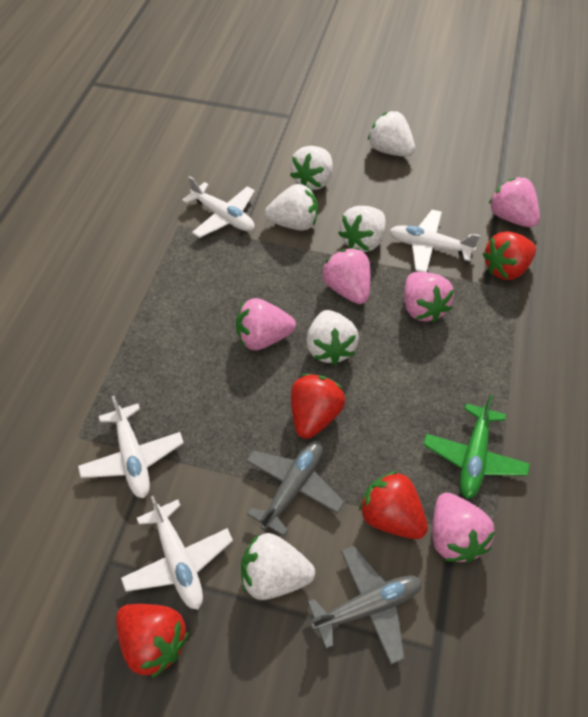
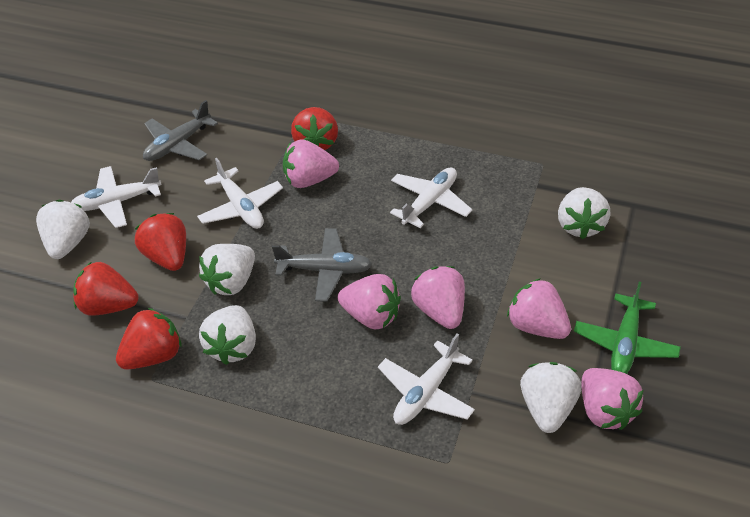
white strawberry: [241,533,315,600] [265,184,318,231] [290,146,333,190] [306,310,359,365] [338,206,386,252] [368,111,415,157] = 6 -> [36,200,90,259] [199,244,255,295] [199,305,256,365] [520,362,581,433] [558,187,610,239] = 5

